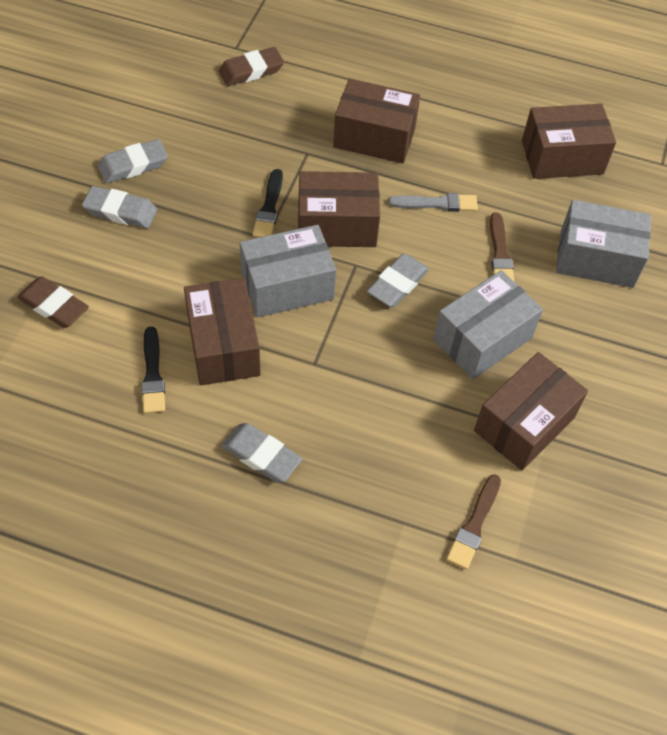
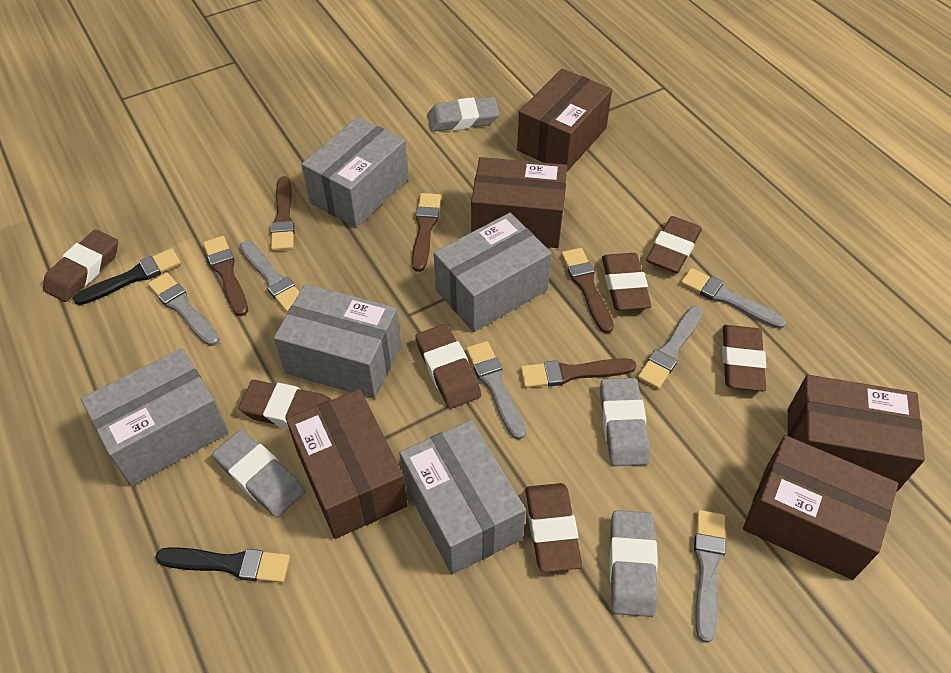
brown brush: [446,474,501,570] [490,212,515,282] = 2 -> [203,236,248,316] [270,176,295,251] [412,193,441,272] [521,358,636,388] [561,248,614,334] = 5
brown eraser: [17,276,89,328] [219,47,284,86] = 2 -> [43,229,118,302] [239,380,331,429] [416,324,481,409] [525,483,582,572] [602,253,652,310] [646,216,702,273] [722,325,767,392] = 7
grey box: [240,225,336,318] [433,270,543,379] [556,200,651,288] = 3 -> [81,348,229,486] [274,284,401,399] [301,117,408,228] [399,420,526,574] [434,213,551,332] = 5
grey brush: [388,193,478,212] = 1 -> [148,272,220,346] [240,240,300,312] [466,341,526,440] [637,306,703,389] [681,268,786,329] [694,510,726,643] = 6

